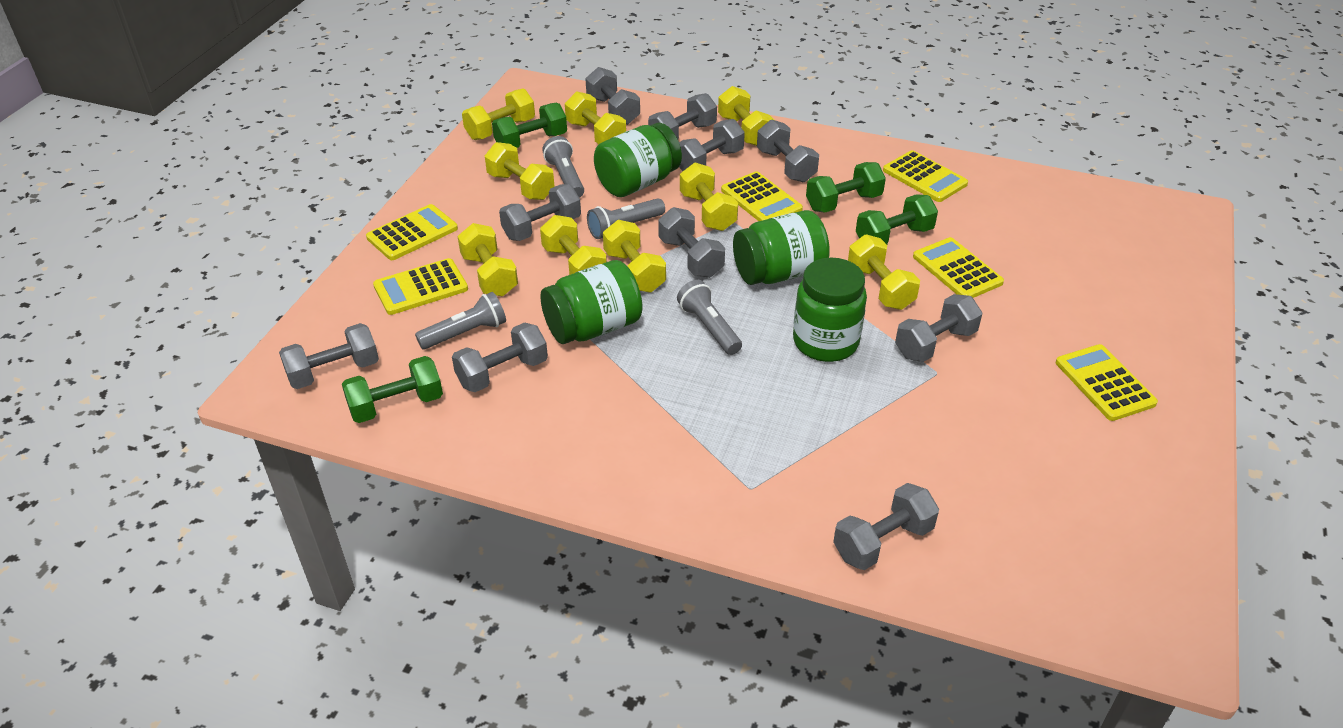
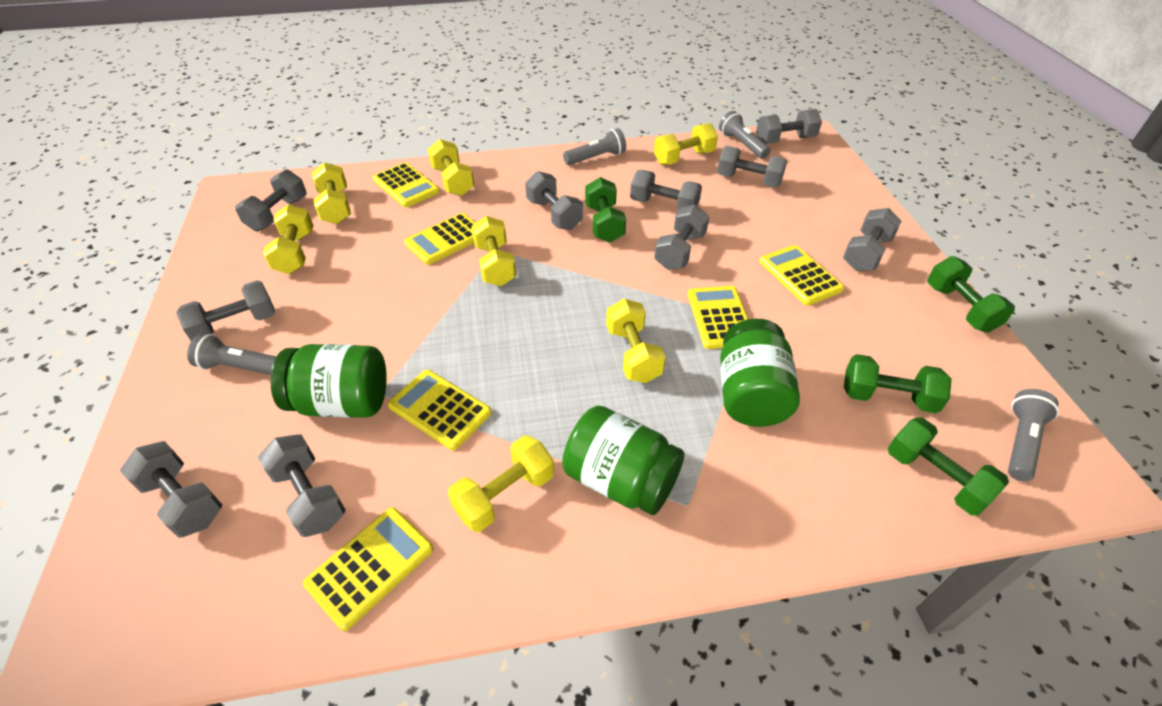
green jar: [540,260,643,344] [594,123,682,197] [733,210,830,285] [793,258,867,362] = 4 -> [271,344,387,418] [562,405,684,515] [720,319,800,427] = 3
yellow dumbbell: [457,223,518,296] [462,88,535,140] [485,142,555,200] [540,215,607,275] [565,91,626,144] [603,220,666,293] [680,163,738,231] [718,86,774,146] [848,234,920,310] = 9 -> [263,204,314,274] [312,162,351,224] [428,139,474,196] [448,435,554,532] [471,216,516,286] [606,299,666,383] [654,123,718,165] = 7

